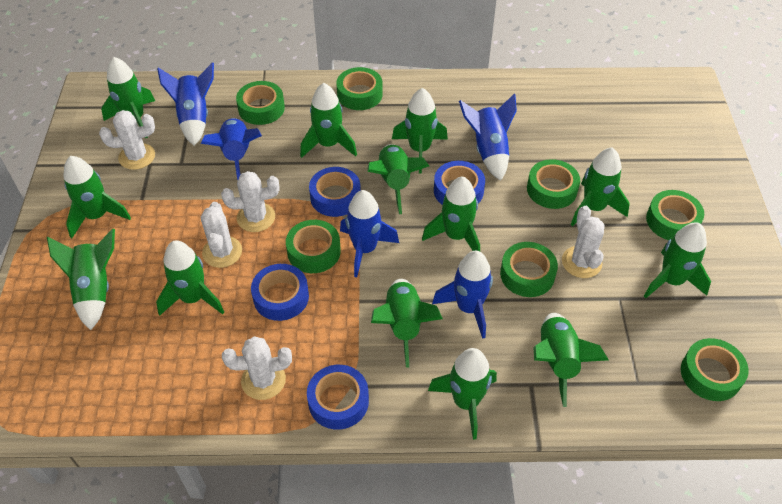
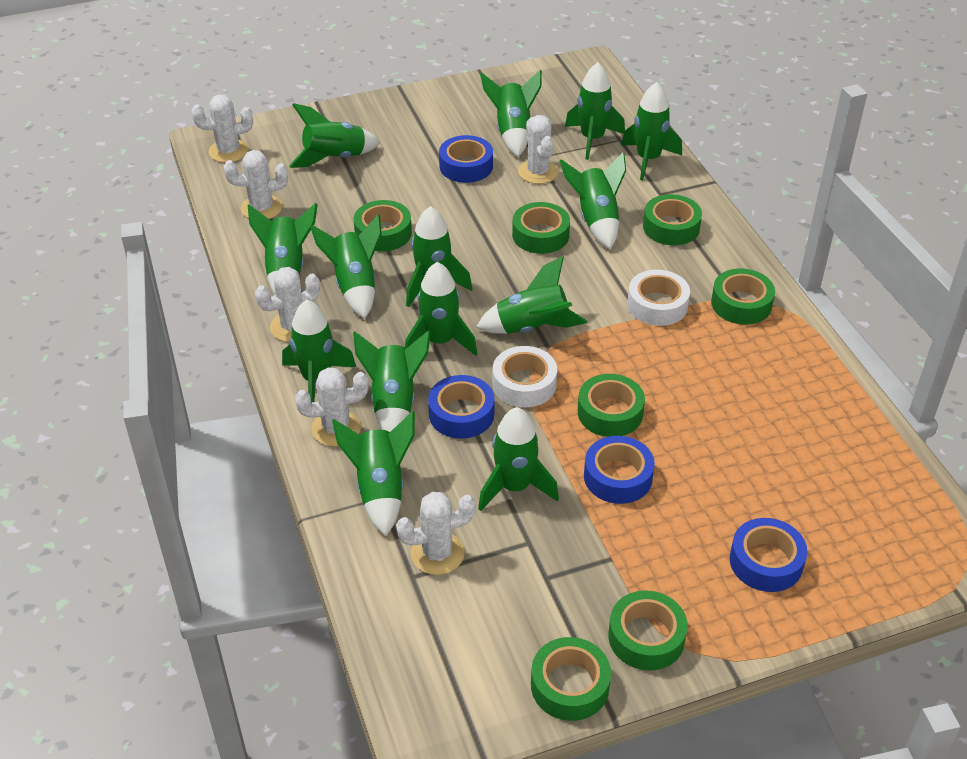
blue rocket: [157,62,214,146] [201,118,262,181] [340,190,399,277] [432,251,493,339] [459,93,517,181] = 5 -> none = 0
green rocket: [47,229,115,330] [64,156,131,238] [101,57,155,138] [156,240,224,316] [300,83,357,158] [368,144,429,214] [371,279,443,368] [392,88,448,173] [422,176,480,251] [428,348,497,440] [533,313,609,407] [571,147,630,226] [644,222,711,298] = 13 -> [248,203,318,295] [282,300,356,402] [289,103,380,168] [310,214,382,319] [332,411,415,536] [353,330,431,432] [405,262,478,356] [406,206,472,307] [476,256,587,334] [478,407,559,511] [480,70,542,157] [560,152,626,249] [565,63,625,160] [621,82,682,180] = 14
white cactus: [99,110,155,170] [201,202,242,268] [221,171,279,232] [222,336,292,400] [562,206,605,278] = 5 -> [192,95,253,163] [224,150,288,219] [255,267,320,342] [295,367,369,447] [396,492,476,575] [518,115,558,184] = 6
white tape: none = 0 -> [492,346,557,407] [627,270,690,326] = 2

